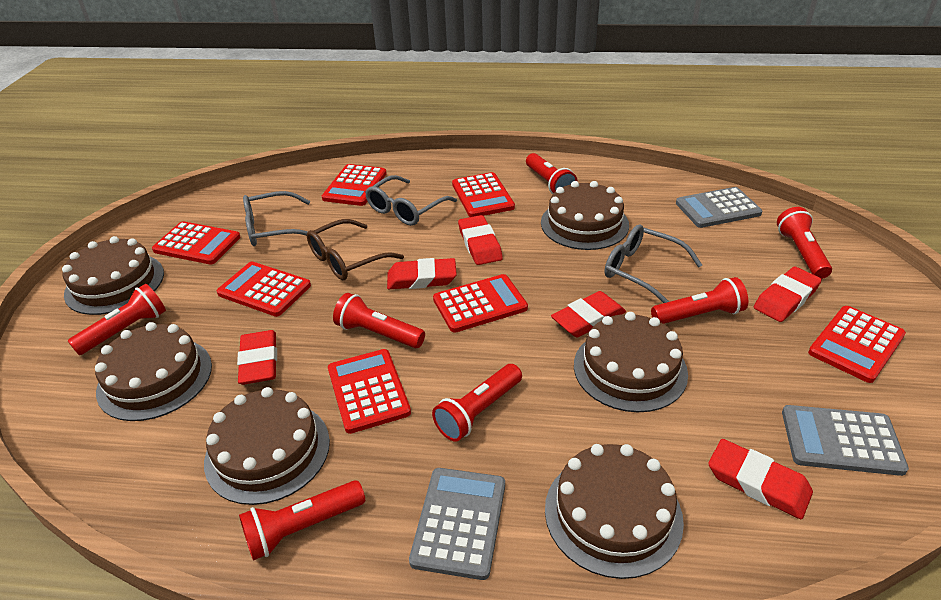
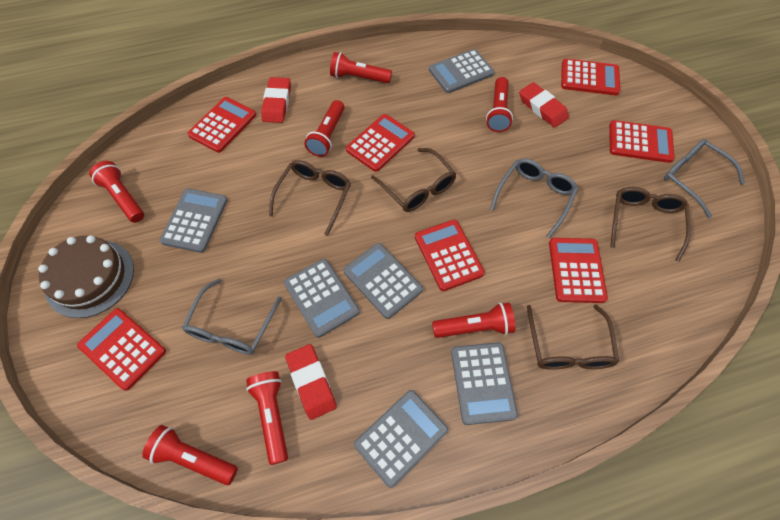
brown cake: [62,236,164,315] [95,322,212,421] [204,387,330,505] [541,181,629,250] [545,444,684,579] [574,312,688,412] = 6 -> [38,235,134,318] = 1
brown glasses: [307,219,404,280] = 1 -> [269,160,351,236] [371,148,456,212] [527,304,619,370] [610,187,691,262] = 4
grey calculator: [409,468,505,580] [676,187,762,228] [782,405,909,476] = 3 -> [159,188,227,253] [284,259,360,338] [343,243,423,319] [354,390,448,488] [429,49,494,93] [451,342,518,425] = 6
red eraser: [237,330,277,385] [387,258,457,289] [458,215,503,265] [551,291,626,337] [708,439,813,519] [754,267,822,322] = 6 -> [261,77,291,123] [285,344,337,420] [519,82,569,128] = 3

